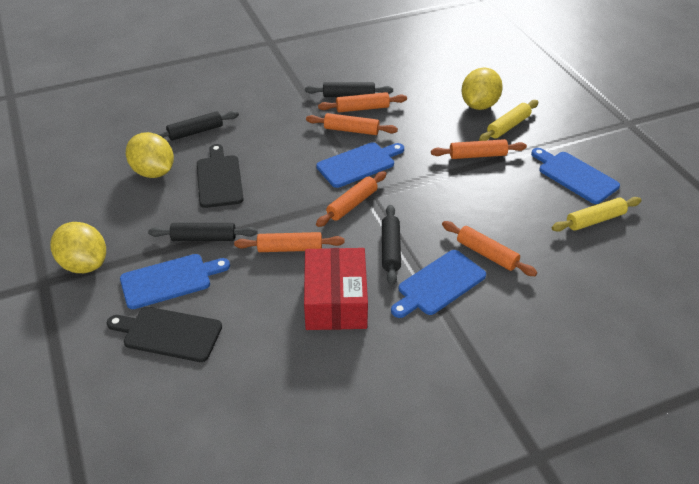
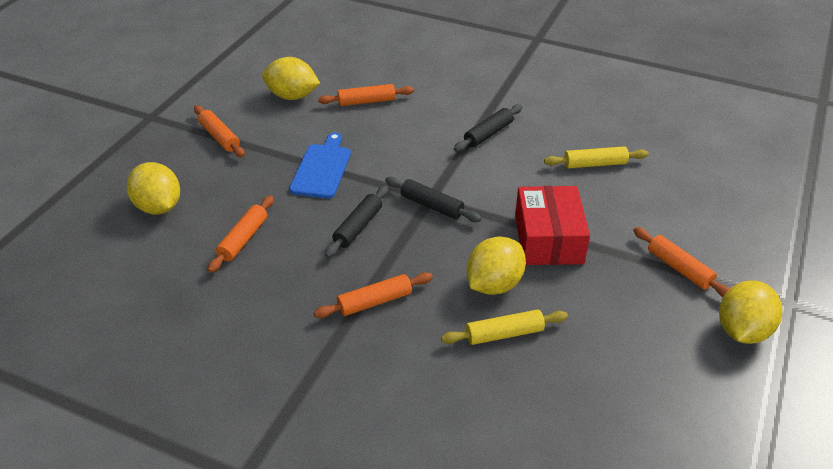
black cutting board: [107,307,222,362] [197,144,244,208] = 2 -> none = 0
black rolling pin: [148,223,257,241] [154,111,239,141] [305,82,393,97] [382,205,401,285] = 4 -> [325,186,388,258] [385,177,482,222] [454,104,522,152] = 3
blue cutting board: [120,254,230,309] [316,142,404,188] [391,250,486,318] [531,148,620,204] = 4 -> [289,133,351,198] = 1
orange rolling pin: [234,232,345,252] [306,113,398,135] [316,171,387,227] [318,92,407,112] [431,139,527,159] [442,221,537,276] = 6 -> [194,105,245,157] [208,195,274,273] [314,272,433,318] [318,84,414,106] [633,227,730,297] = 5
yellow lemon: [50,222,106,273] [126,132,174,178] [461,68,503,110] = 3 -> [127,162,180,215] [262,57,320,100] [467,236,526,295] [719,280,782,344] = 4

